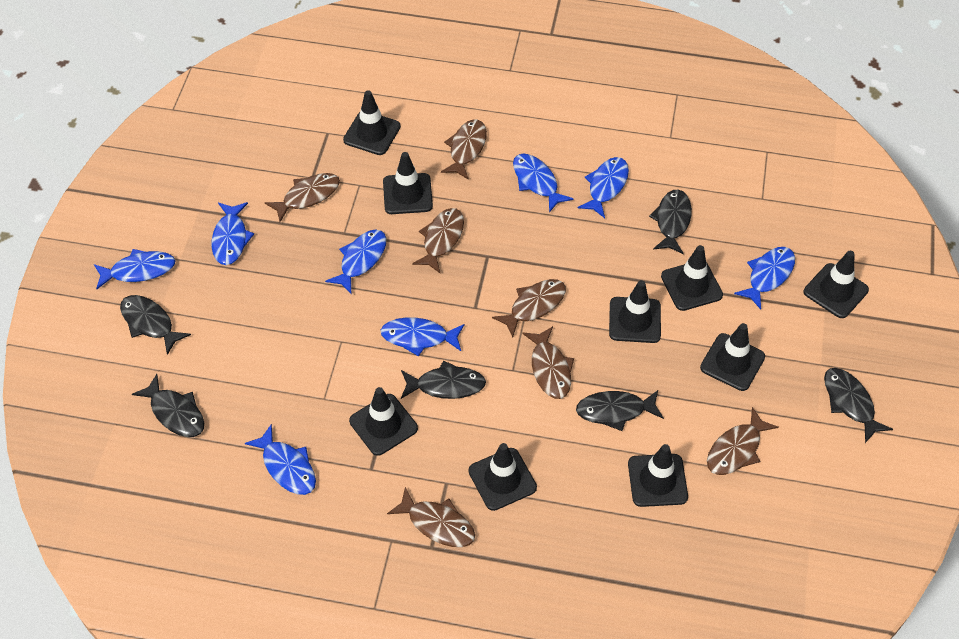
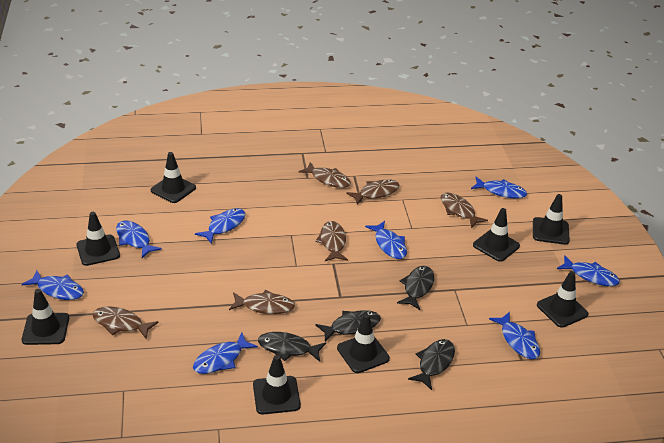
black fish: [120,295,191,355] [132,374,204,437] [401,360,486,399] [576,390,664,431] [649,189,692,254] [824,368,893,443] = 6 -> [258,332,326,362] [315,310,381,342] [397,266,434,310] [408,339,455,390] = 4
black traffic cone: [343,90,401,155] [349,387,418,456] [383,152,433,214] [468,443,537,511] [609,280,661,343] [628,444,688,507] [661,245,723,311] [700,323,765,391] [804,251,869,318] = 9 -> [22,289,69,345] [76,212,120,266] [151,152,196,203] [253,355,301,414] [337,314,390,373] [473,208,520,262] [533,194,570,245] [537,271,588,328] = 8
brown fish: [265,173,340,222] [387,487,475,547] [412,208,464,273] [441,120,487,180] [492,279,566,338] [523,326,574,399] [707,407,778,475] = 7 -> [93,306,159,339] [229,290,295,314] [299,162,351,188] [315,221,348,261] [346,180,400,205] [441,192,488,228] = 6

